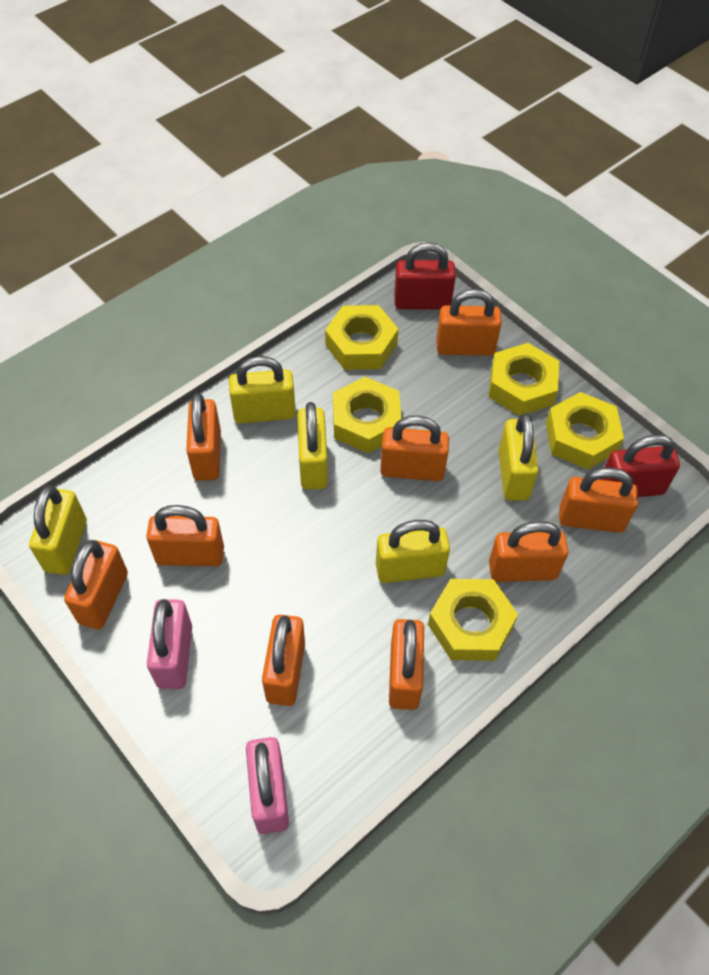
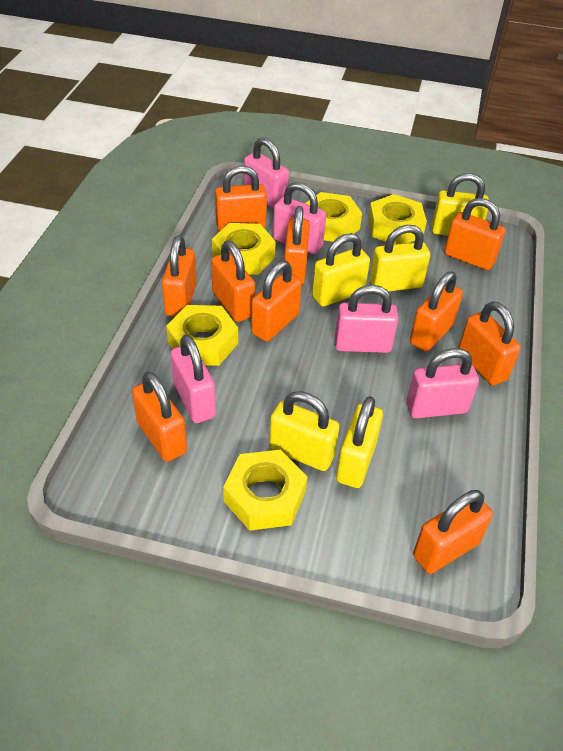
orange padlock: [64,540,128,629] [146,505,224,566] [186,393,221,481] [262,615,305,706] [380,415,449,481] [389,619,424,710] [436,289,502,356] [489,521,568,582] [559,468,638,533] = 9 -> [132,372,187,462] [162,235,197,317] [211,241,255,322] [215,166,267,231] [251,261,302,341] [284,206,310,284] [410,272,463,352] [413,490,493,574] [444,198,505,270] [458,301,521,386] = 10
pink padlock: [147,599,192,689] [246,737,289,834] = 2 -> [170,335,216,423] [244,137,289,209] [273,182,326,254] [335,285,398,353] [406,348,479,418] = 5
red padlock: [394,242,456,309] [599,435,680,497] = 2 -> none = 0

